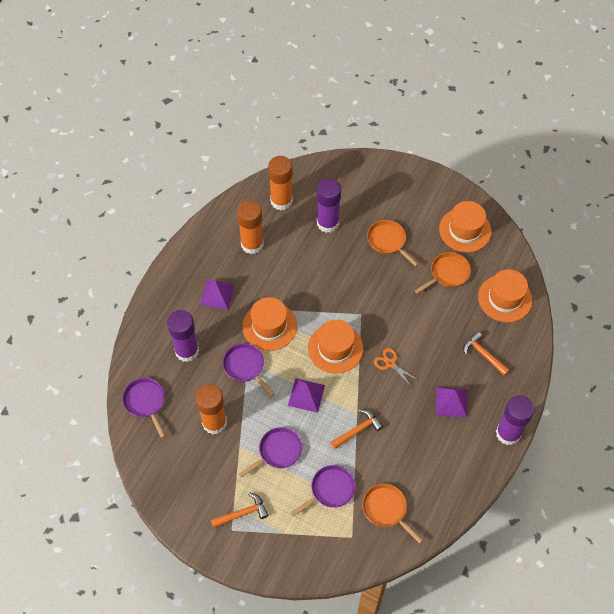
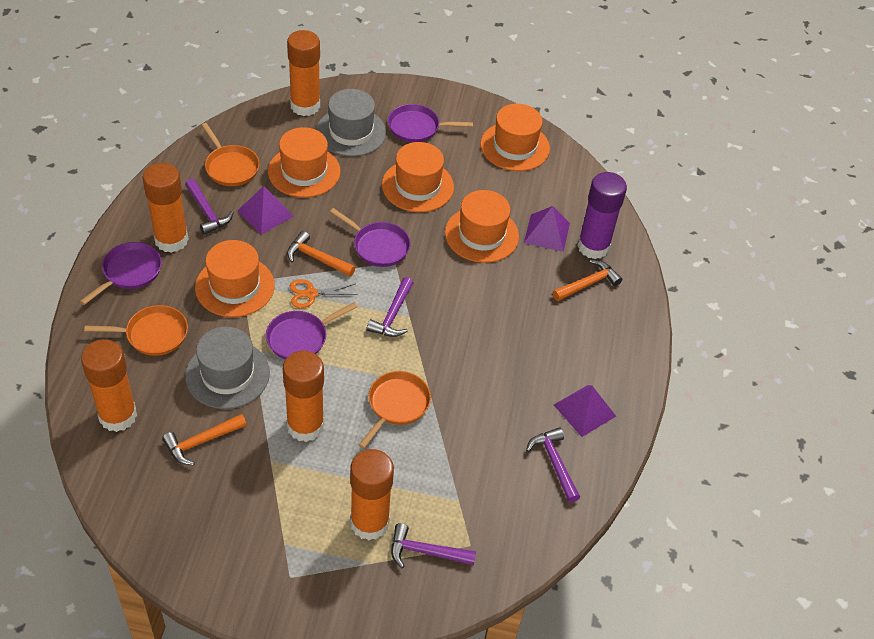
grey hat: none = 0 -> [185,327,270,409] [316,89,386,157] = 2
orange glue stick: [195,384,227,435] [237,200,264,254] [268,156,293,210] = 3 -> [81,339,137,432] [143,163,189,253] [283,350,324,442] [287,30,320,116] [350,449,394,540] = 5
orange hat: [242,297,297,351] [308,319,363,374] [439,201,491,252] [478,269,532,322] = 4 -> [195,240,275,317] [268,127,341,198] [382,142,454,212] [445,190,519,263] [480,104,550,171] = 5
purple glue stick: [167,310,199,362] [317,178,341,233] [496,395,534,445] = 3 -> [578,172,627,259] = 1
purple hammer: none = 0 -> [185,179,234,235] [367,277,413,337] [391,523,476,568] [526,427,580,503] = 4

